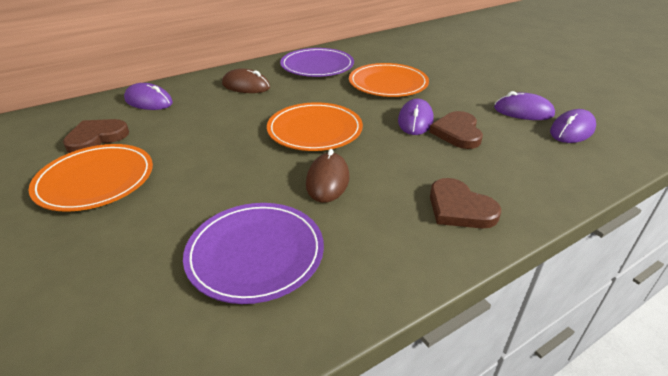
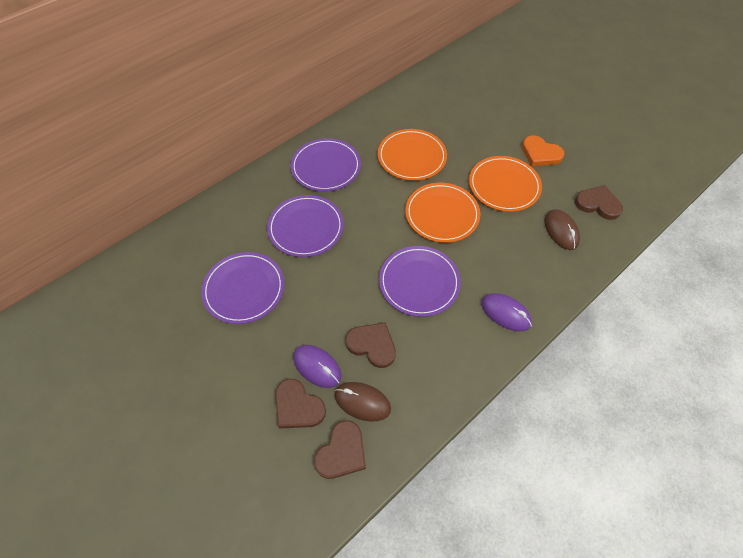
brown heart: [63,119,129,153] [429,111,483,149] [430,178,501,229] = 3 -> [275,379,326,428] [314,420,366,479] [346,322,396,368] [575,185,623,220] = 4
orange heart: none = 0 -> [522,135,564,166] = 1
purple mouse: [124,83,173,110] [398,99,434,135] [494,91,555,120] [550,109,596,143] = 4 -> [293,345,342,388] [481,293,532,331] = 2
purple plate: [183,203,324,304] [280,48,354,77] = 2 -> [201,252,284,324] [267,195,344,257] [291,138,361,191] [379,246,461,317] = 4

